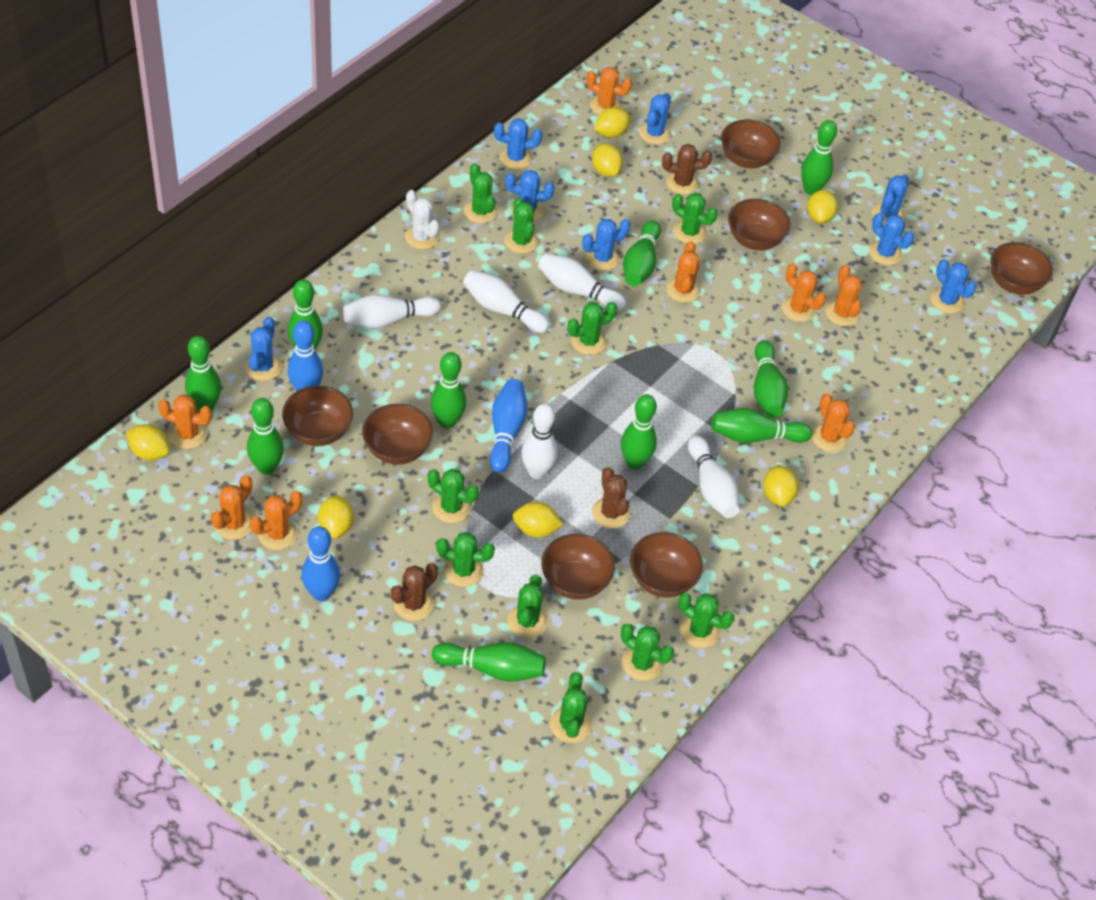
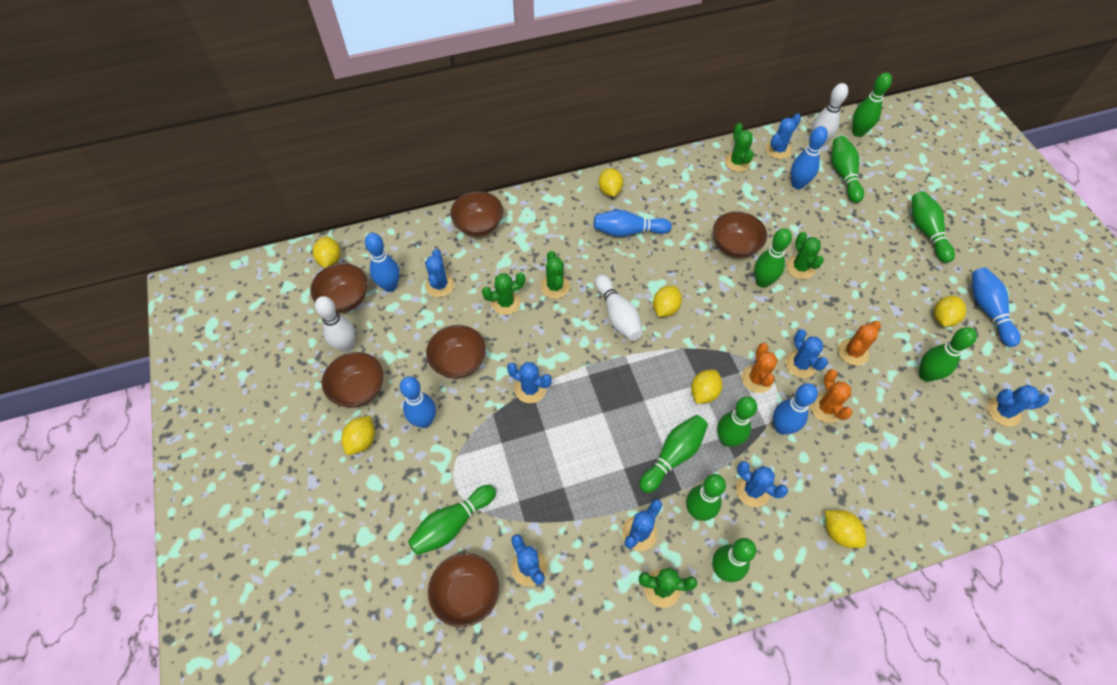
blue bowling pin: [288,321,323,391] [301,526,340,601] [490,379,527,473] = 3 -> [365,233,400,292] [400,376,436,428] [594,210,672,237] [773,383,818,435] [791,126,828,189] [972,267,1021,347] = 6
brown bowl: [282,386,353,446] [362,404,433,465] [541,534,615,600] [630,532,703,598] [721,120,781,168] [728,199,791,250] [990,242,1053,295] = 7 -> [310,263,368,313] [322,352,383,408] [426,325,486,379] [428,553,499,627] [450,191,503,237] [713,211,767,258] = 6
brown cactus: [391,563,438,621] [592,467,630,528] [662,144,712,195] = 3 -> none = 0
green cactus: [428,469,479,523] [436,532,495,587] [464,163,498,224] [504,198,539,254] [507,575,548,638] [550,672,592,743] [567,302,617,355] [621,623,674,681] [672,193,718,244] [678,593,734,648] = 10 -> [482,273,525,315] [540,251,570,299] [639,568,697,608] [724,123,754,172] [786,232,824,279] = 5
orange cactus: [158,395,212,449] [211,475,253,540] [250,491,302,550] [586,67,632,115] [666,241,701,303] [782,263,826,322] [812,393,855,452] [825,265,862,326] = 8 -> [741,343,778,393] [811,369,852,423] [838,321,881,366] = 3
white bowling pin: [343,294,441,329] [463,270,549,333] [522,403,558,479] [538,253,626,312] [688,436,739,518] = 5 -> [315,296,356,353] [595,275,642,341] [812,83,848,147] = 3
white cactus: [405,190,440,249] = 1 -> none = 0

